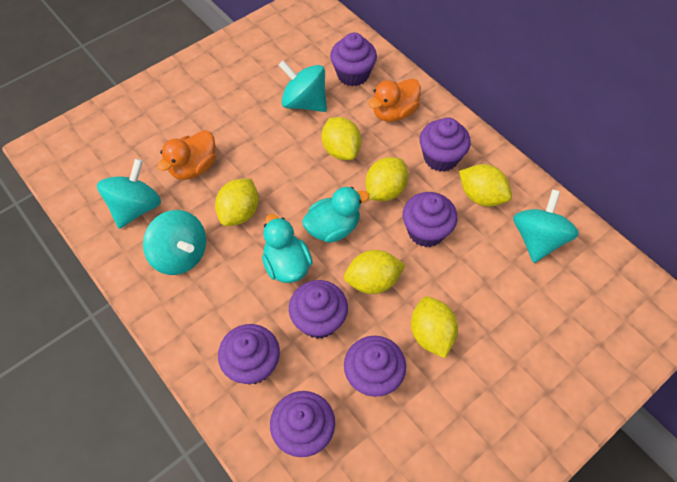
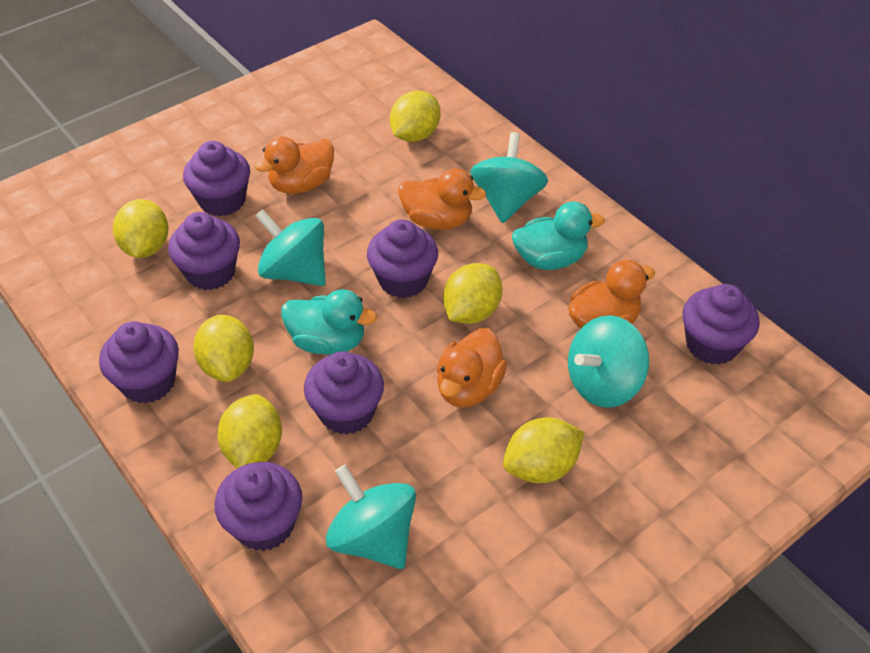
orange duck: [157,130,216,180] [369,79,421,122] = 2 -> [255,136,334,194] [398,168,486,230] [437,328,507,407] [568,260,655,329] = 4

